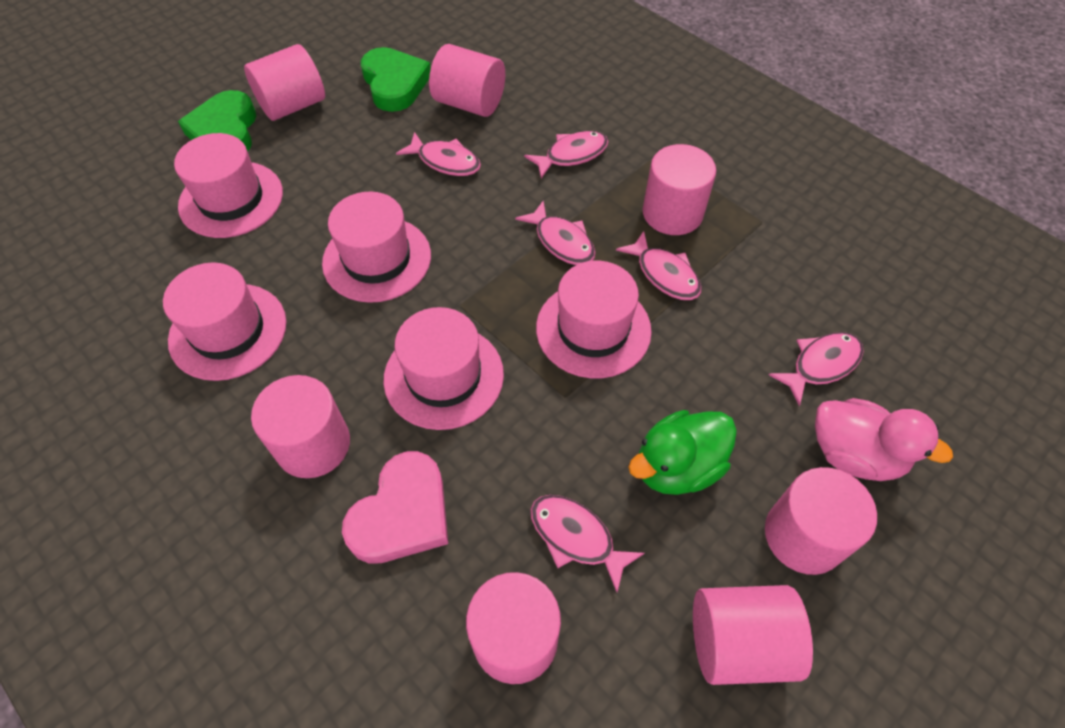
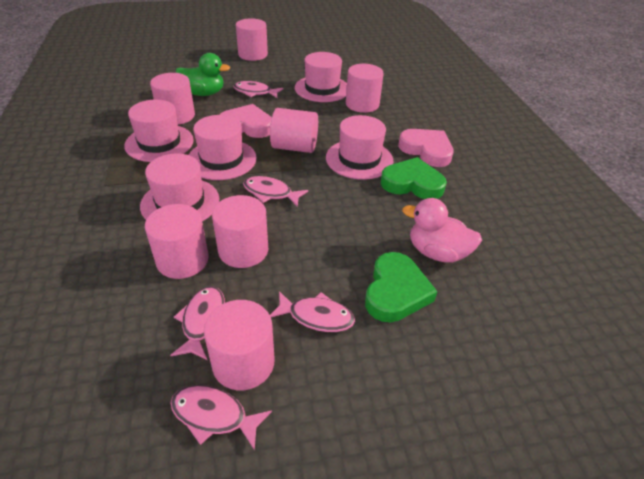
pink fish: [396,132,481,176] [515,200,595,265] [524,131,609,179] [531,495,645,592] [616,231,702,300] [769,332,864,406] = 6 -> [170,286,225,361] [170,385,272,450] [233,81,284,98] [243,176,308,207] [270,291,355,332] = 5
pink heart: [342,451,448,564] = 1 -> [220,104,272,138] [398,129,453,167] = 2

